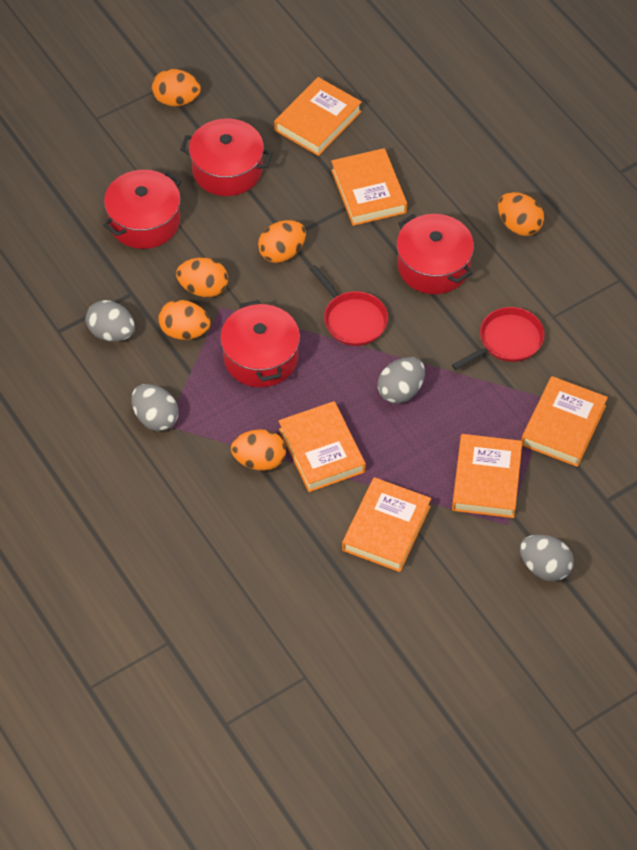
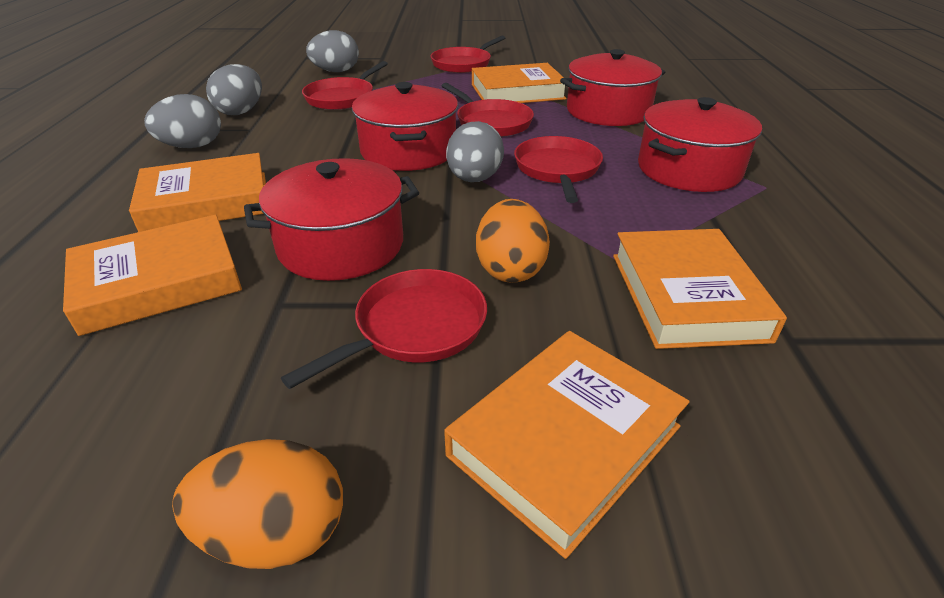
orange book: [274,77,362,156] [278,401,366,492] [331,148,407,226] [342,477,431,572] [452,434,522,518] [521,376,608,467] = 6 -> [63,215,242,336] [129,153,266,232] [444,331,689,559] [472,63,566,103] [613,229,787,349] = 5
orange egg: [152,69,201,106] [158,300,211,340] [176,258,228,297] [231,429,286,471] [258,220,306,263] [498,192,544,236] = 6 -> [172,439,343,569] [476,199,550,283] = 2
red pan: [310,265,388,346] [452,307,545,370] = 2 -> [281,269,487,389] [302,61,388,110] [431,36,505,73] [442,83,534,137] [514,136,603,203] = 5

